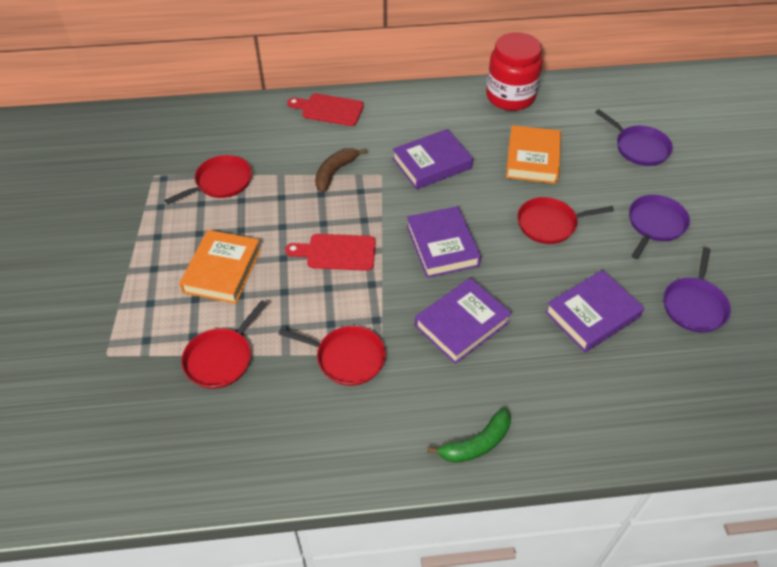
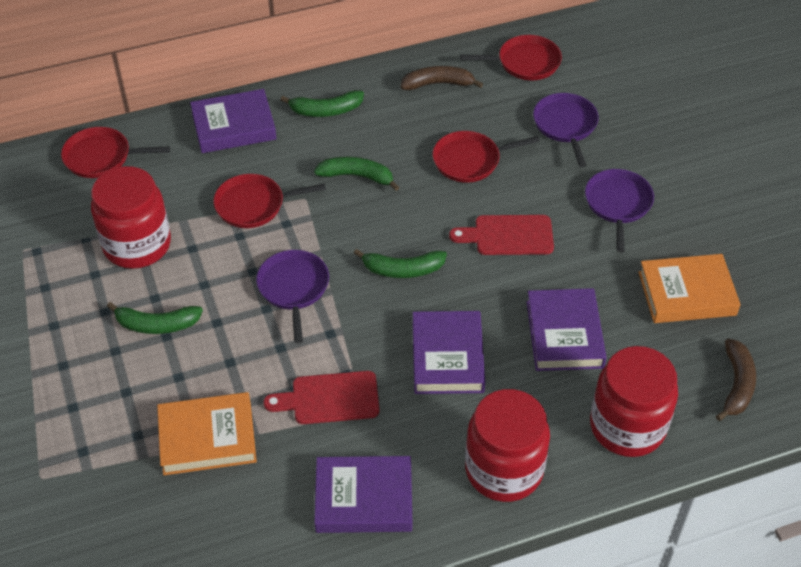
brown banana: [315,148,367,192] = 1 -> [400,66,483,90] [716,339,756,421] = 2
green banana: [427,407,511,463] = 1 -> [107,302,203,334] [281,90,364,117] [314,157,400,191] [354,249,447,278] = 4
red jar: [486,32,543,111] = 1 -> [91,166,171,269] [465,389,550,502] [590,346,678,457] = 3

